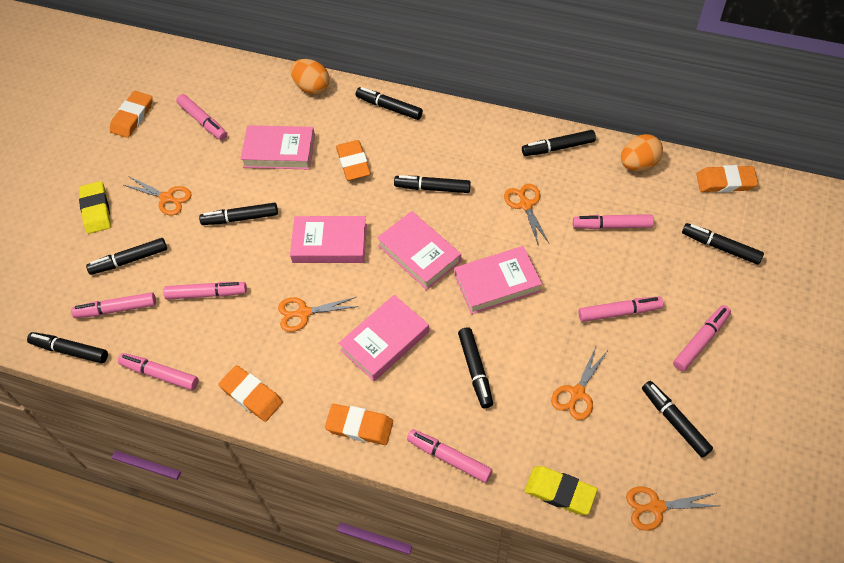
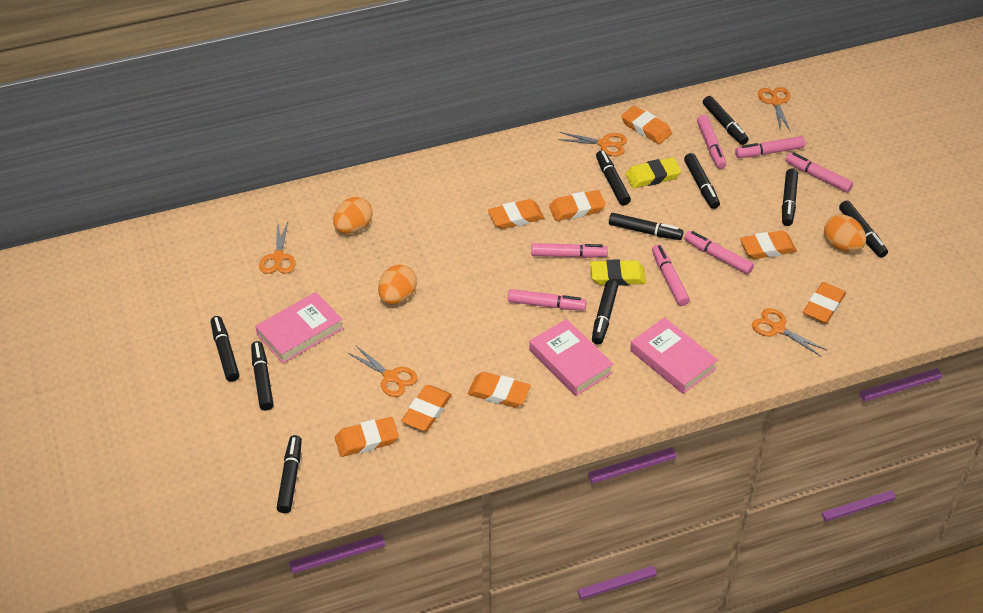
black marker: [27,332,108,363] [86,238,167,275] [199,203,278,225] [356,87,423,120] [394,175,471,193] [458,327,493,408] [522,130,596,156] [642,381,713,457] [682,223,764,265] = 9 -> [211,316,240,382] [251,341,274,411] [277,435,302,513] [592,280,618,345] [596,150,631,205] [609,213,684,240] [684,153,720,209] [703,96,749,145] [782,169,798,226] [839,200,888,258] = 10
orange egg: [290,59,330,94] [621,134,663,171] = 2 -> [333,197,372,234] [378,265,417,305] [824,215,866,252] = 3
orange eraser: [110,91,152,138] [219,365,283,422] [325,404,393,445] [336,140,371,180] [697,165,758,193] = 5 -> [335,417,399,457] [401,385,452,431] [468,372,531,408] [488,199,544,229] [549,190,606,221] [621,106,672,144] [740,231,797,259] [803,282,846,323] = 8
pink book: [240,125,315,169] [290,216,367,263] [338,295,429,381] [377,211,461,290] [454,246,542,314] = 5 -> [255,292,343,363] [529,319,614,396] [630,317,718,394] = 3
pink marker: [71,292,156,318] [118,353,199,390] [163,282,247,300] [176,94,227,140] [407,429,492,483] [573,214,654,229] [579,297,663,322] [673,305,731,371] = 8 -> [508,289,587,311] [531,243,608,258] [652,244,690,306] [684,231,754,274] [697,115,726,169] [735,136,805,158] [785,152,853,193] = 7

